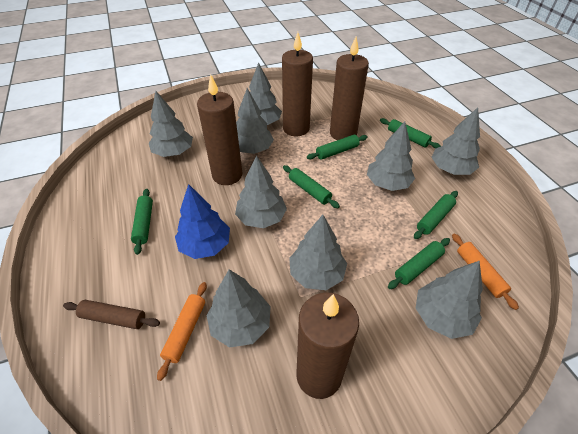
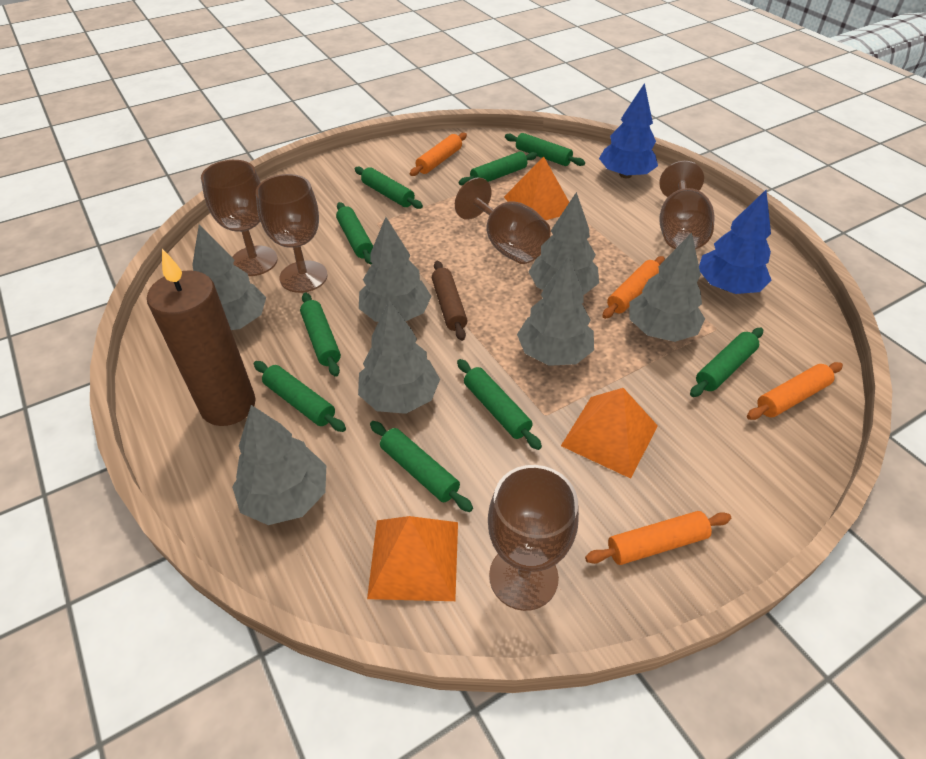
blue tree: [175,184,230,259] = 1 -> [599,83,658,178] [699,190,771,294] = 2
brown candle: [197,74,242,185] [282,32,313,136] [296,292,359,399] [330,37,369,140] = 4 -> [147,249,255,426] = 1
brown goblet: none = 0 -> [201,160,278,276] [256,174,328,293] [455,177,551,264] [488,465,579,611] [660,161,715,250] = 5
green rolling pin: [131,189,153,255] [283,165,340,208] [307,135,368,160] [380,118,441,149] [388,238,450,289] [414,191,458,239] = 6 -> [254,361,346,432] [300,292,341,377] [336,202,373,264] [355,167,423,209] [370,421,473,512] [457,359,542,450] [459,151,537,186] [505,133,585,166] [690,328,763,397] = 9
grey tree: [149,91,193,157] [206,269,271,348] [235,155,287,228] [236,88,274,154] [249,62,282,125] [289,215,347,290] [367,121,415,191] [415,260,483,339] [432,107,480,175] = 9 -> [192,225,266,330] [232,405,326,525] [358,300,440,414] [359,217,432,322] [517,256,594,366] [528,192,599,295] [629,233,705,342] = 7
orange pyramid: none = 0 -> [367,516,458,601] [504,157,569,220] [561,388,658,479] = 3
orange rolling pin: [157,282,207,381] [452,233,519,310] = 2 -> [410,133,467,176] [585,511,731,565] [602,256,665,319] [747,362,843,420] = 4

